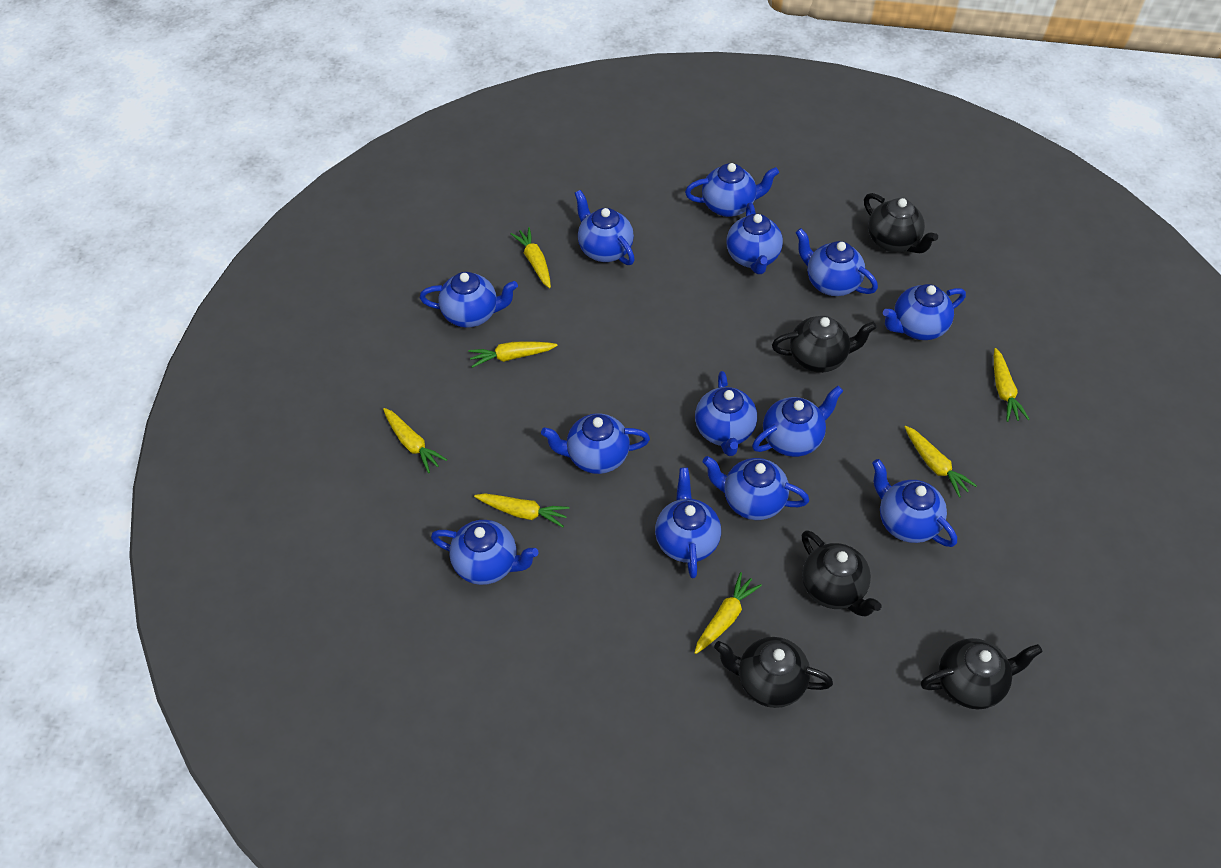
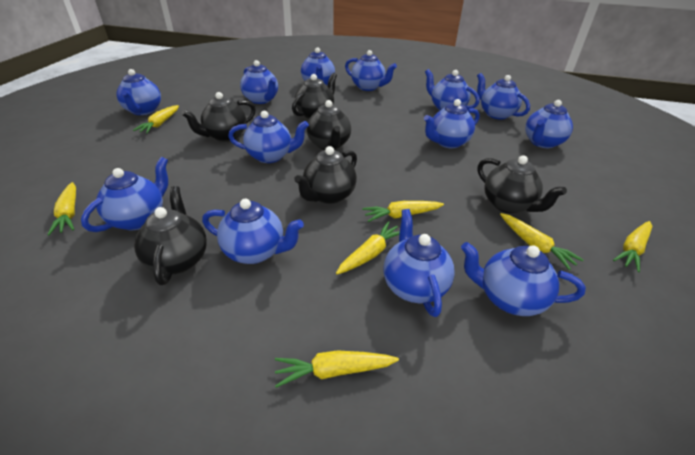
black teapot: [714,637,833,708] [772,316,877,373] [802,530,881,617] [864,193,938,253] [921,638,1043,710] = 5 -> [134,186,207,285] [181,92,256,142] [292,73,337,119] [294,146,357,204] [307,100,351,150] [478,155,567,213] = 6

